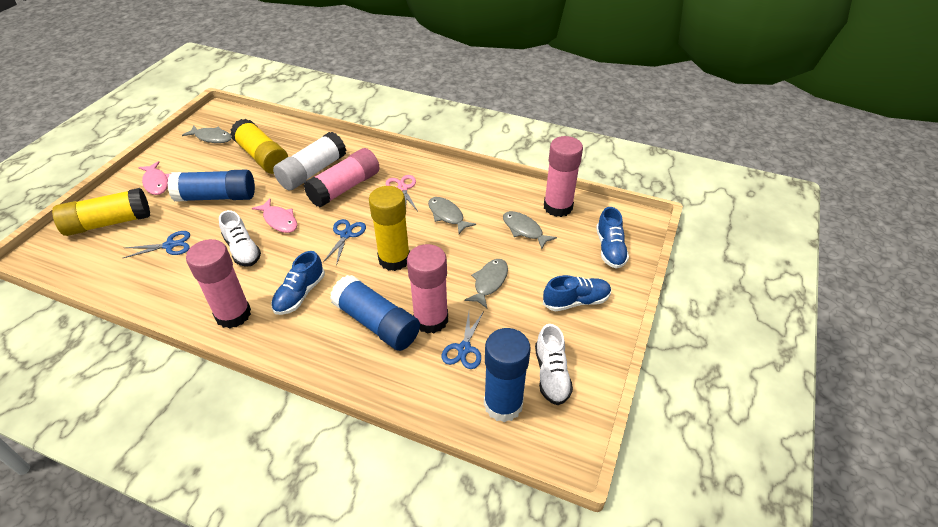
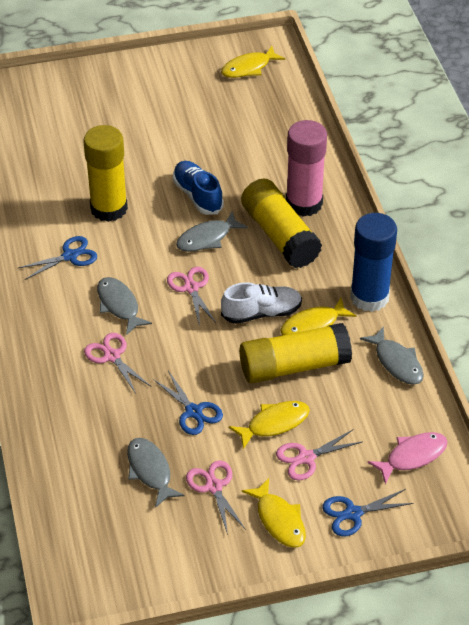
blue glue stick: [167,169,255,202] [330,275,420,351] [484,328,531,422] = 3 -> [350,213,397,312] = 1
blue shoe: [271,251,325,315] [543,275,611,311] [596,207,629,269] = 3 -> [173,161,224,215] = 1
pink fish: [138,161,169,195] [252,199,297,233] = 2 -> [367,432,448,485] = 1
pink glue stick: [186,239,251,329] [303,148,380,207] [407,244,448,334] [544,136,583,217] = 4 -> [286,120,327,217] = 1
pink scissors: [385,175,418,211] = 1 -> [84,333,150,394] [167,267,217,326] [186,460,246,535] [276,429,362,481] = 4
white glue stick: [273,132,346,190] = 1 -> none = 0
white shoe: [219,210,261,267] [535,324,573,405] = 2 -> [221,282,302,324] = 1
yellow fish: none = 0 -> [221,46,285,78] [229,401,310,449] [242,478,306,548] [280,298,356,335] = 4

